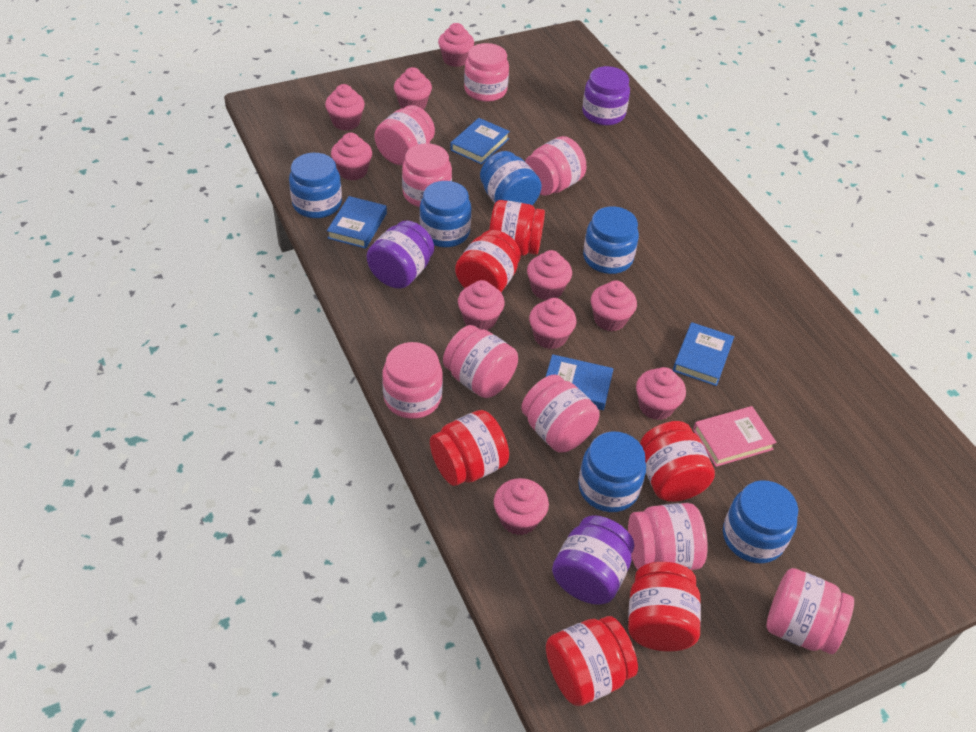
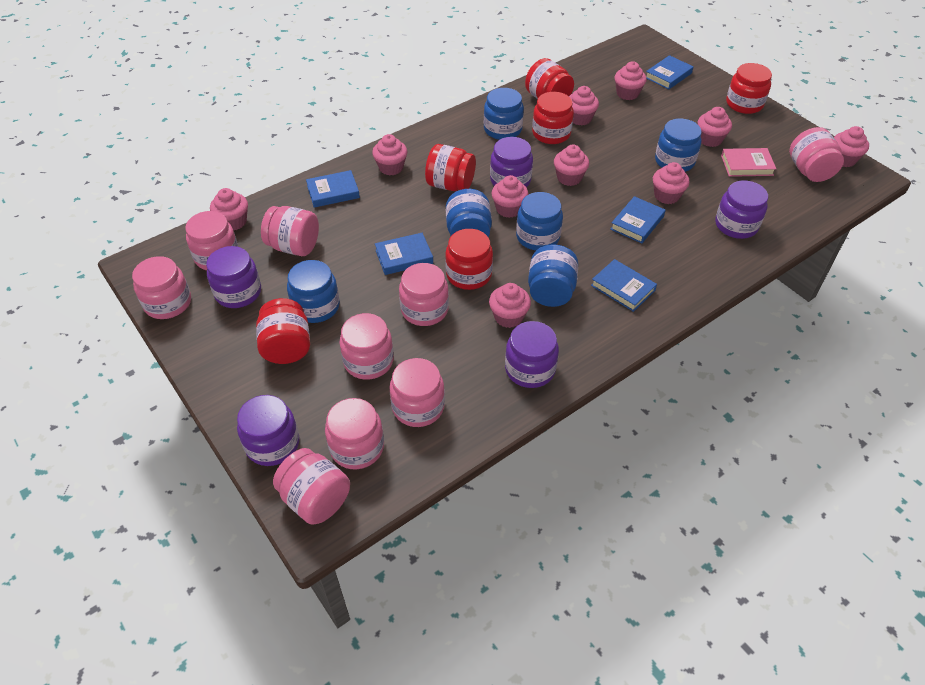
blue book: [327,196,387,249] [450,118,510,165] [546,354,614,410] [673,322,734,386] = 4 -> [306,170,360,208] [375,233,433,275] [591,259,657,312] [610,196,666,243] [646,55,694,89] = 5
purple jar: [367,220,434,289] [552,515,634,605] [582,66,630,125] = 3 -> [206,246,261,308] [237,395,299,466] [490,137,533,187] [505,321,559,388] [715,181,768,239] = 5

